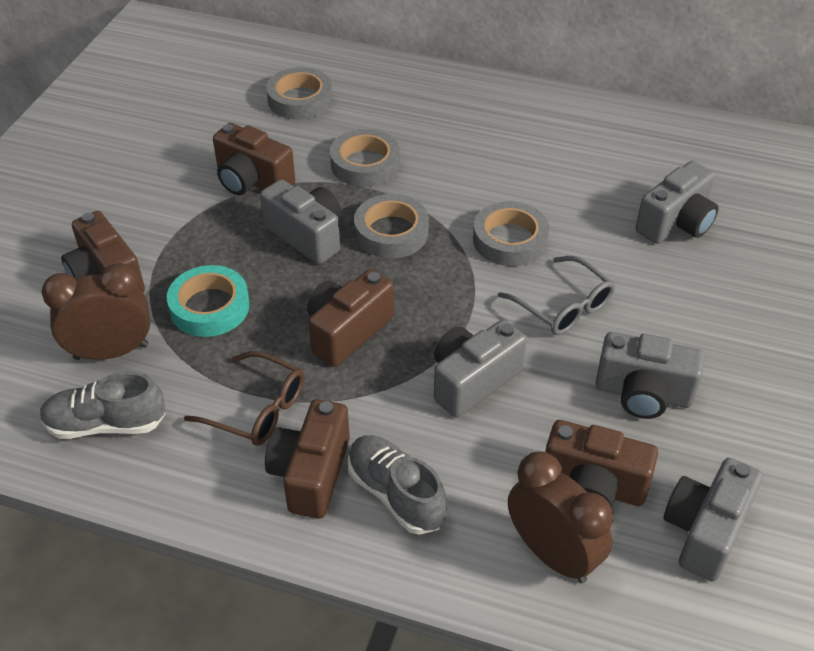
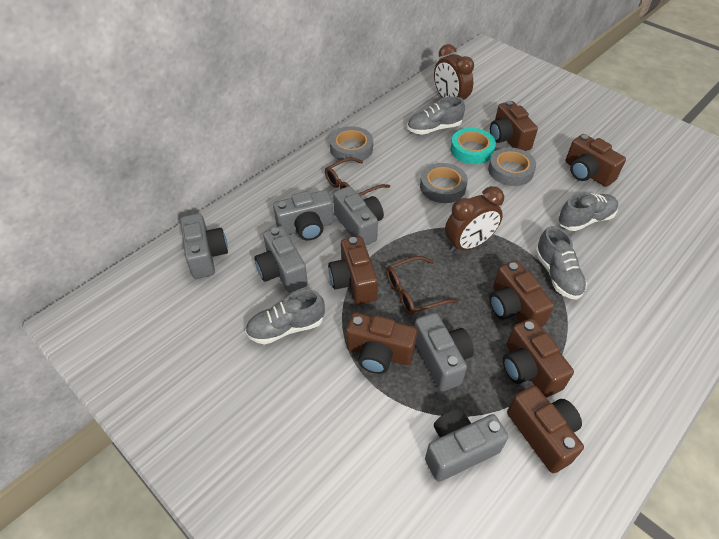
brown camera: [61,211,145,292] [213,123,295,195] [265,399,350,519] [307,269,394,367] [545,420,658,508] = 5 -> [328,236,378,305] [346,312,417,374] [489,261,554,327] [490,101,538,151] [503,319,574,397] [507,385,584,473] [566,134,626,187] = 7
brown glasses: [184,351,304,446] = 1 -> [325,157,390,196] [386,256,460,316] = 2
grey camera: [260,179,341,264] [434,320,527,418] [595,332,704,419] [636,161,718,244] [663,458,763,582] = 5 -> [180,213,228,279] [254,226,308,293] [273,190,334,241] [333,186,384,246] [414,313,474,391] [425,408,508,482] = 6
grey glasses: [498,256,615,335] = 1 -> none = 0
grey shoe: [40,372,166,439] [348,435,447,535] = 2 -> [245,290,325,345] [407,96,465,135] [535,226,587,300] [558,193,618,231] = 4
grey tape: [266,67,333,120] [330,129,400,187] [354,194,429,258] [473,201,549,266] = 4 -> [330,126,373,163] [420,163,468,203] [488,147,536,186] = 3

